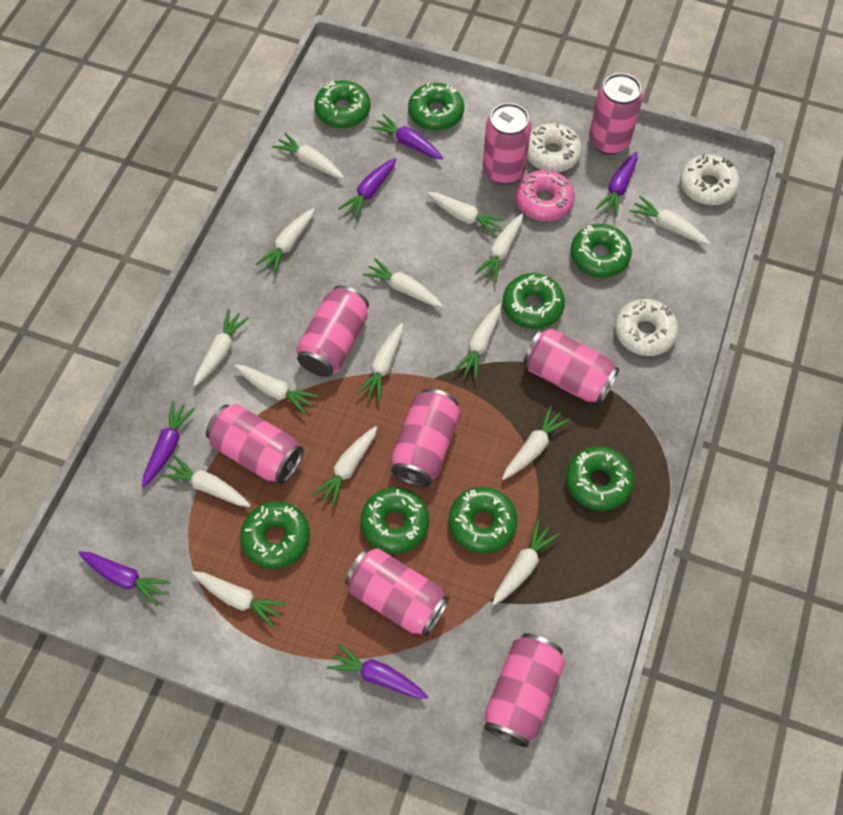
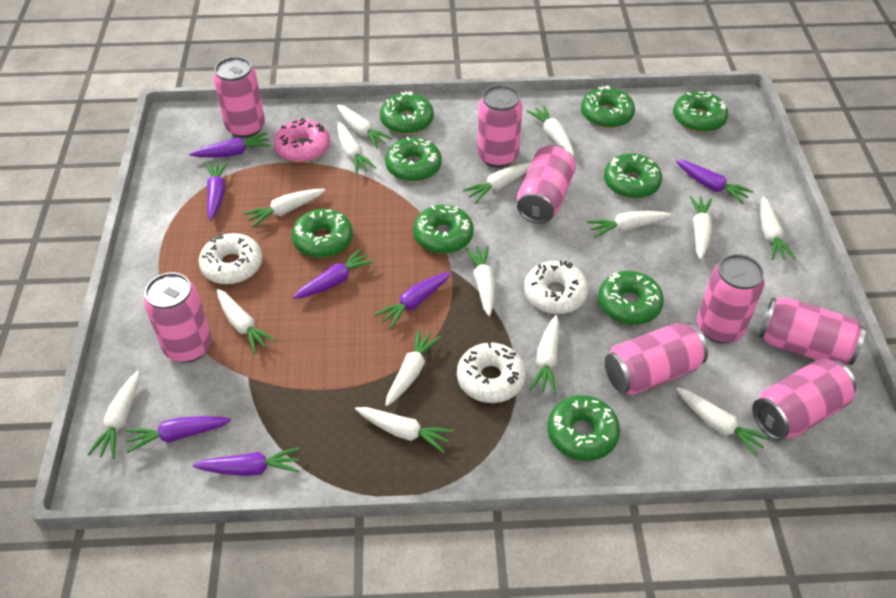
green donut: [240,501,310,569] [314,80,371,128] [361,487,429,554] [408,83,464,131] [449,487,517,553] [503,273,565,329] [566,446,634,511] [571,224,632,278] = 8 -> [291,209,353,258] [380,91,434,134] [385,137,442,182] [413,205,474,254] [547,395,620,461] [581,86,635,128] [598,271,664,325] [604,153,662,199] [673,91,728,132] = 9
purple carrot: [78,551,170,606] [142,401,195,487] [327,643,428,699] [338,158,396,219] [371,114,443,160] [596,152,638,217] = 6 -> [125,416,231,453] [189,132,271,157] [193,447,300,476] [206,161,228,221] [293,248,375,299] [374,272,451,329] [676,160,753,204] = 7

